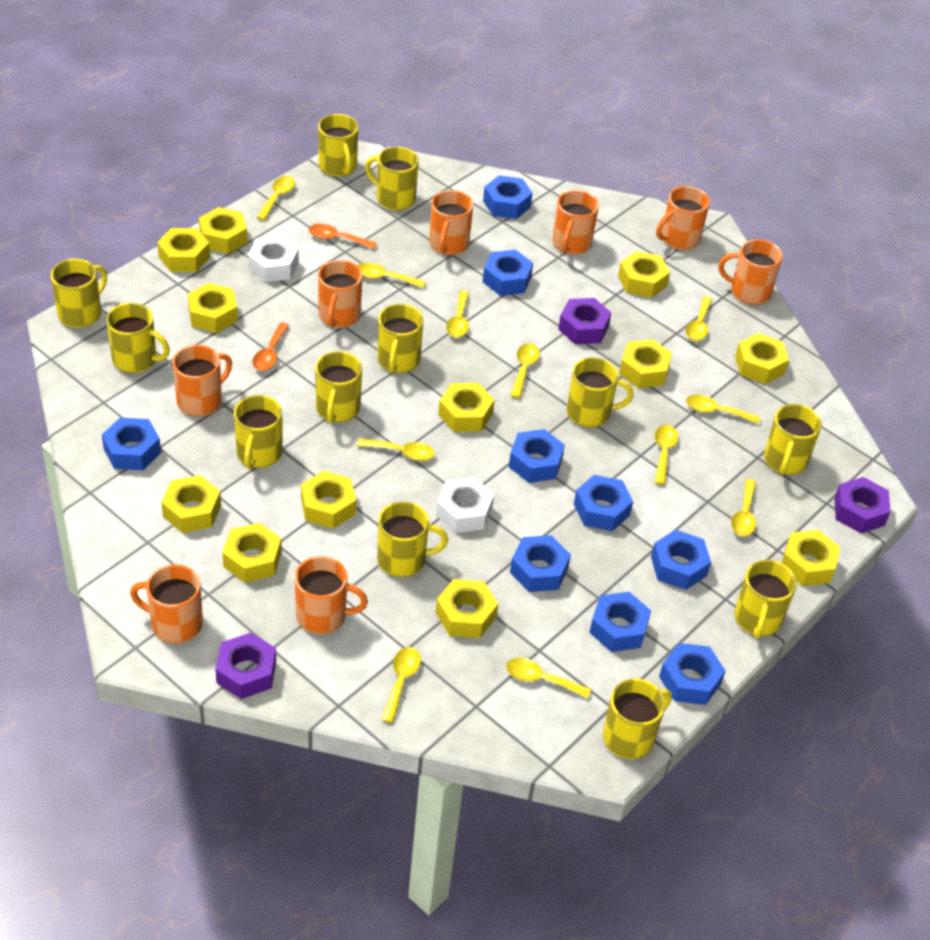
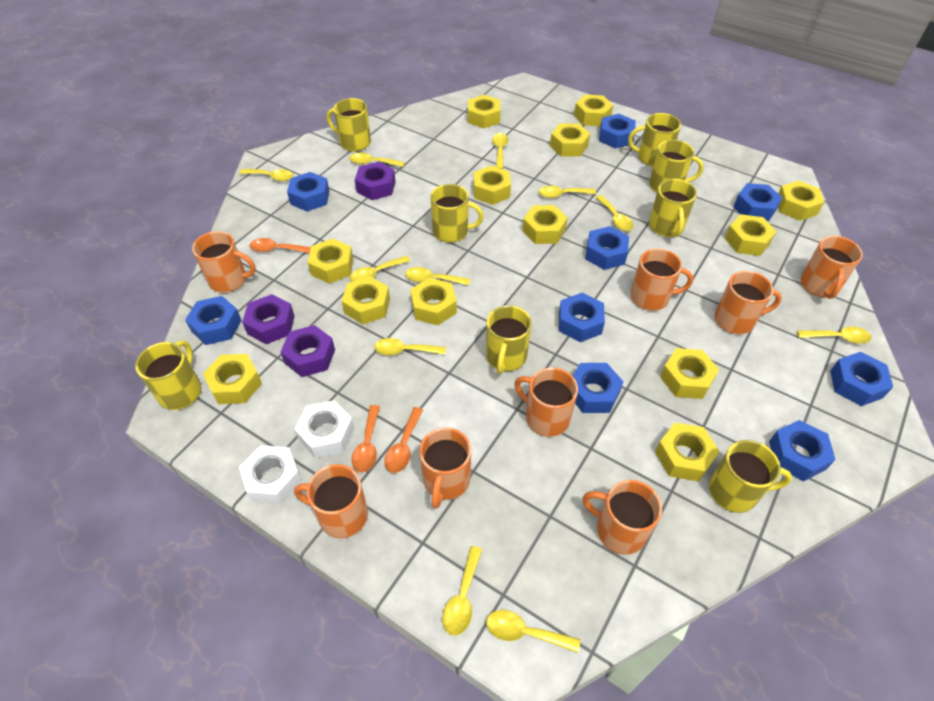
orange spoon: [252,322,290,371] [309,224,377,249] = 2 -> [250,238,311,253] [352,405,380,472] [385,407,423,473] = 3
yellow mug: [51,259,107,328] [106,303,170,373] [234,395,283,469] [315,351,362,423] [318,114,358,177] [365,147,419,210] [377,304,424,373] [377,501,448,577] [567,357,633,427] [603,679,672,759] [735,560,797,639] [764,404,822,475] = 12 -> [135,340,201,410] [327,98,371,151] [430,184,484,243] [486,305,532,374] [628,113,681,167] [649,140,704,193] [649,179,697,237] [709,440,792,513] = 8
yellow nut: [157,228,210,272] [161,475,221,533] [188,283,238,333] [199,207,248,254] [222,522,282,583] [301,471,356,529] [436,579,498,638] [438,383,494,432] [618,251,670,298] [619,339,672,388] [735,333,789,384] [782,530,841,586] = 12 -> [203,354,262,404] [308,238,353,284] [342,276,390,325] [410,278,457,325] [468,95,501,128] [473,166,511,205] [522,205,568,244] [550,123,590,156] [574,94,613,126] [655,423,720,482] [660,348,719,399] [725,214,776,256] [778,181,824,221] = 13

